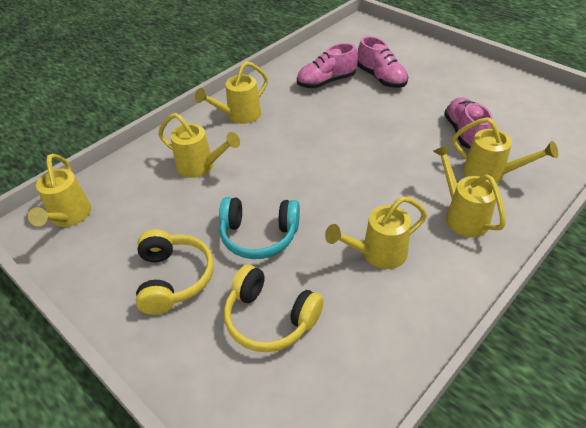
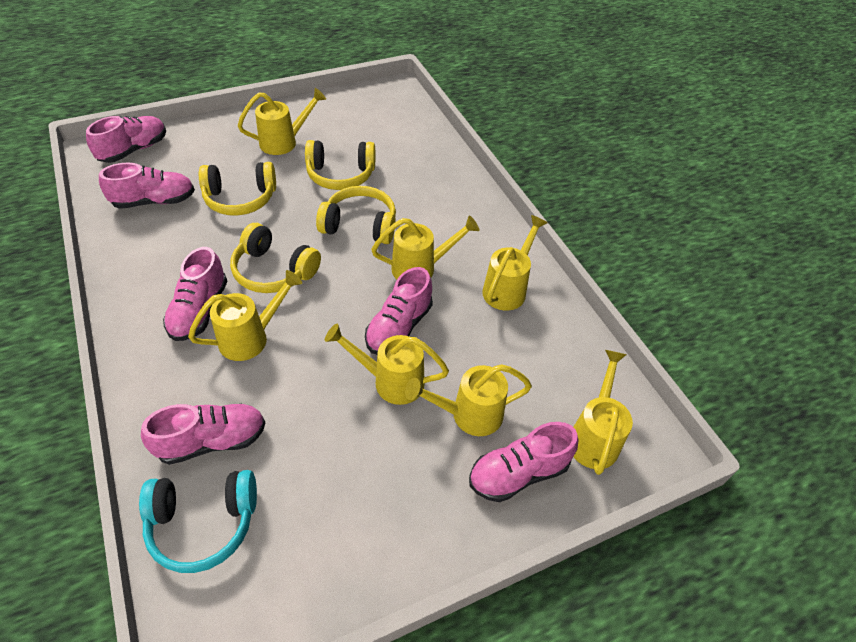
pink shoe: [297,43,358,88] [357,36,408,88] [444,97,492,149] = 3 -> [86,116,166,163] [99,163,195,209] [141,404,265,465] [163,247,228,341] [365,267,433,354] [469,422,578,502] = 6
yellow headphones: [136,229,214,315] [224,265,324,352] = 2 -> [199,162,276,216] [230,223,321,293] [305,140,375,190] [316,186,396,244] = 4
yellow watering can: [28,154,91,227] [158,113,240,178] [195,61,268,124] [325,196,427,269] [433,144,506,238] [452,117,558,184] = 6 -> [188,270,302,361] [238,88,326,155] [325,324,449,405] [371,216,480,279] [405,364,532,436] [482,215,547,311] [573,350,633,475] = 7

